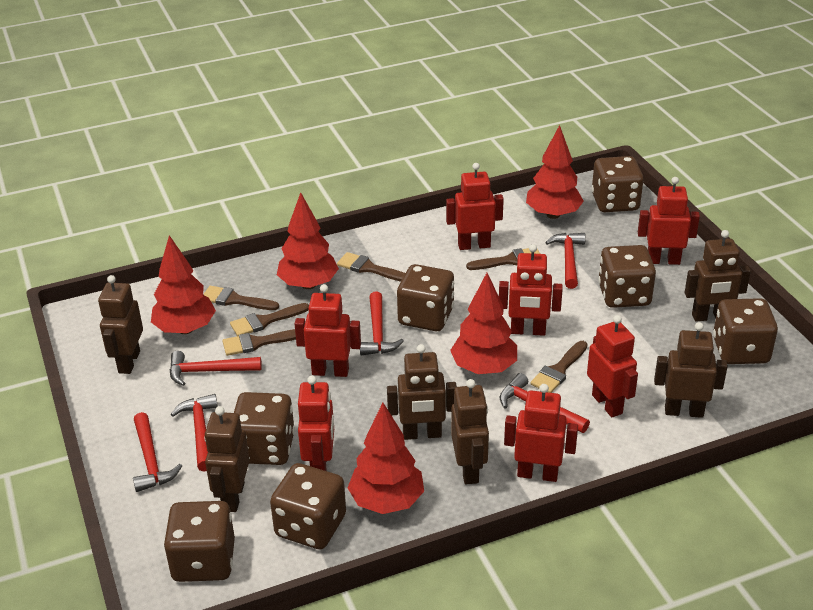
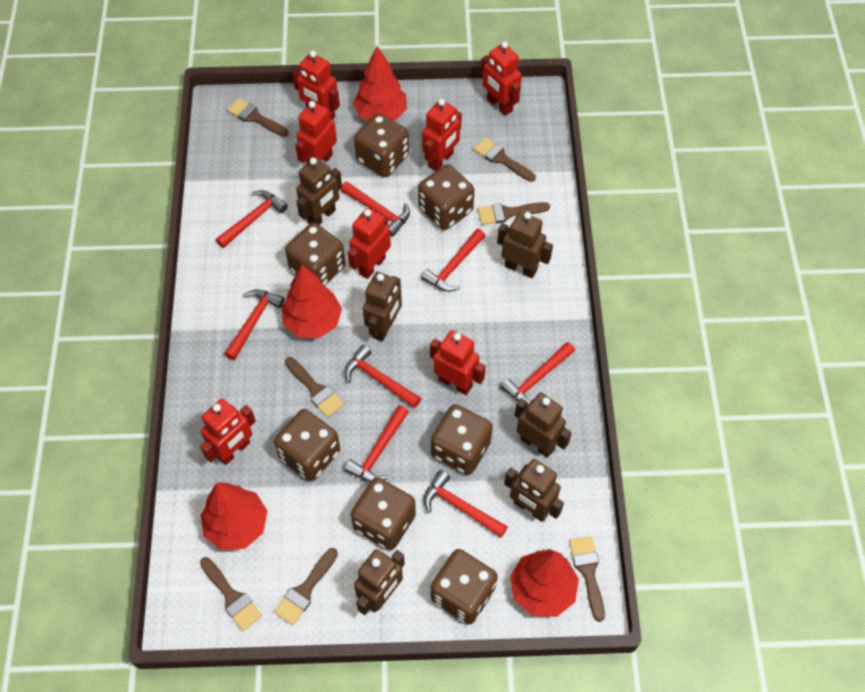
brown brush: [203,286,279,310] [222,329,296,356] [230,303,309,336] [337,252,406,282] [466,248,540,270] [531,341,587,393] = 6 -> [200,557,262,631] [228,98,289,137] [274,548,338,625] [285,357,344,418] [474,137,536,182] [478,202,550,225] [569,536,605,622] = 7
red hammer: [133,412,182,492] [170,351,262,386] [170,394,218,472] [360,291,404,355] [500,373,590,433] [545,233,586,289] = 6 -> [216,190,288,248] [225,289,285,360] [340,181,410,237] [344,405,409,482] [345,345,421,408] [421,229,485,292] [424,470,508,538] [500,342,575,406] = 8
red tree: [151,235,216,334] [277,192,339,289] [347,403,424,514] [450,273,517,374] [526,125,584,219] = 5 -> [200,483,267,550] [282,265,342,338] [353,46,407,121] [510,549,579,617] = 4

